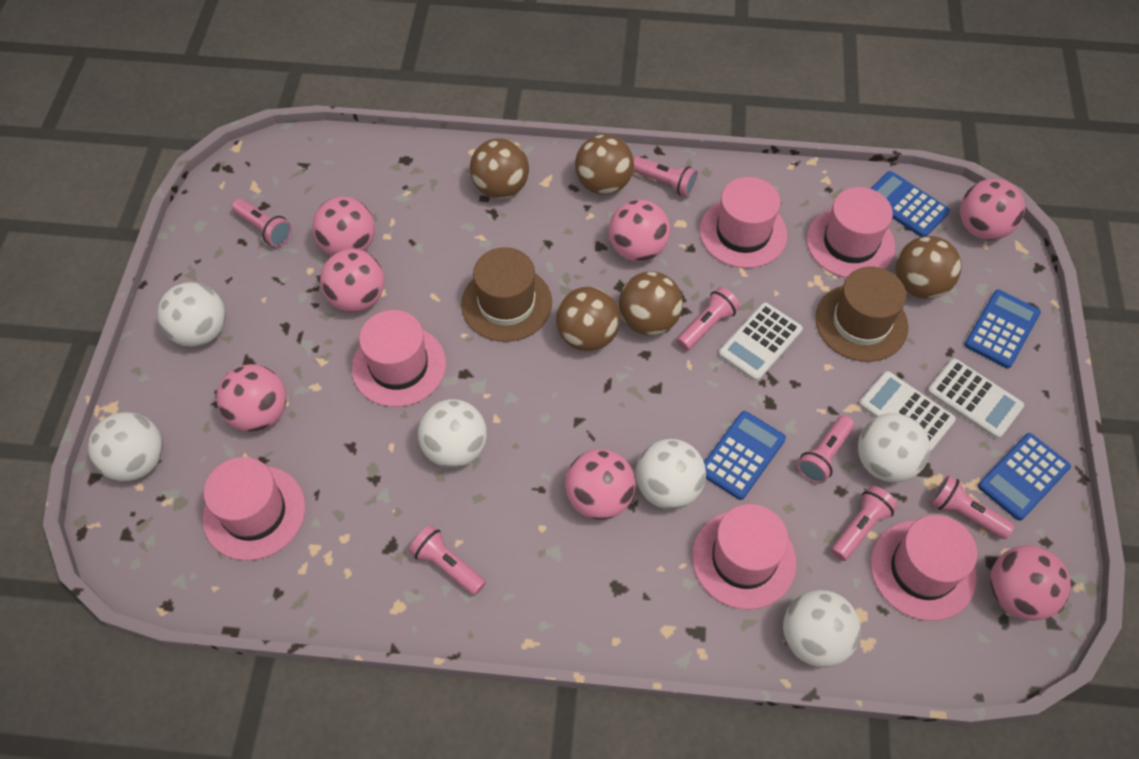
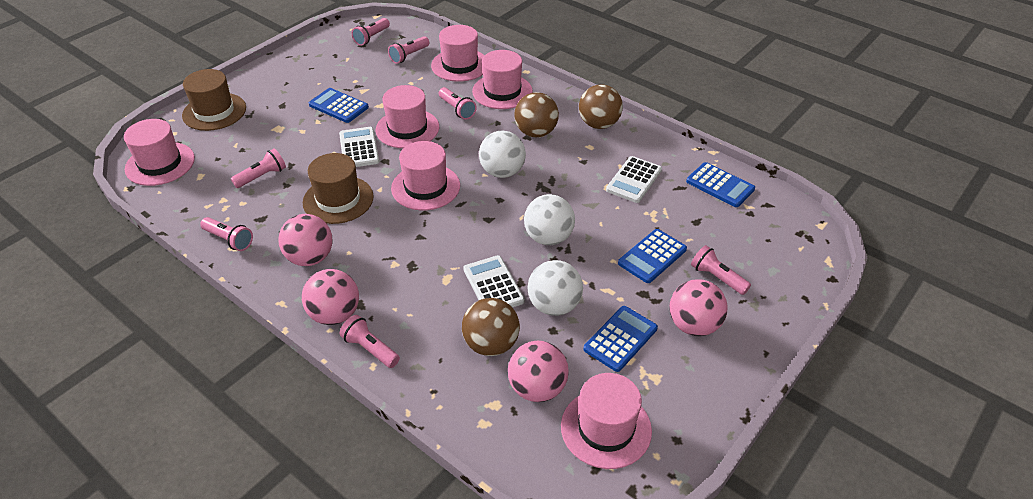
brown ball: [470,138,529,199] [556,287,620,351] [575,134,634,195] [619,271,683,336] [895,236,961,299] = 5 -> [462,298,520,356] [514,92,559,137] [579,84,623,129] = 3
pink ball: [216,364,287,432] [312,197,375,256] [320,249,385,312] [565,449,636,520] [609,200,670,262] [960,179,1025,240] [990,545,1071,621] = 7 -> [278,214,333,266] [302,269,359,325] [508,341,569,402] [669,279,728,336] = 4
white ball: [88,412,163,481] [157,282,226,347] [418,399,487,468] [636,439,706,509] [783,590,861,667] [858,413,930,482] = 6 -> [479,131,526,178] [524,194,575,245] [528,260,583,316] = 3

